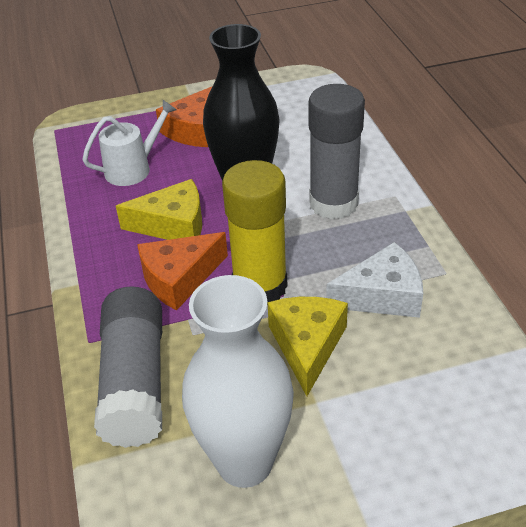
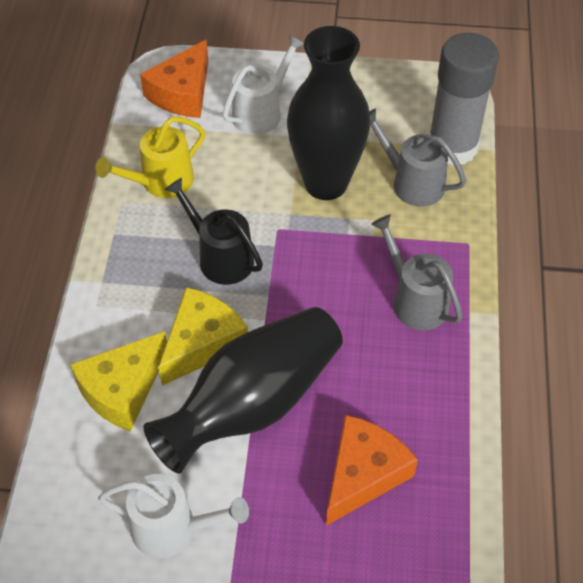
black vase: [203,24,280,181] = 1 -> [144,307,343,474] [287,26,370,200] = 2
black watering can: none = 0 -> [165,178,263,285] = 1
grey glue stick: [94,286,162,448] [309,84,365,219] = 2 -> [429,33,499,165] = 1
grey watering can: none = 0 -> [369,109,466,207] [371,215,463,330] = 2
white cheese: [326,242,423,318] = 1 -> none = 0
white vase: [182,275,294,488] = 1 -> none = 0
white watering can: [82,100,177,186] = 1 -> [98,474,249,558] [223,35,304,135] = 2
yellow glue stick: [222,160,287,304] = 1 -> none = 0
yellow watering can: none = 0 -> [96,117,205,198] = 1

